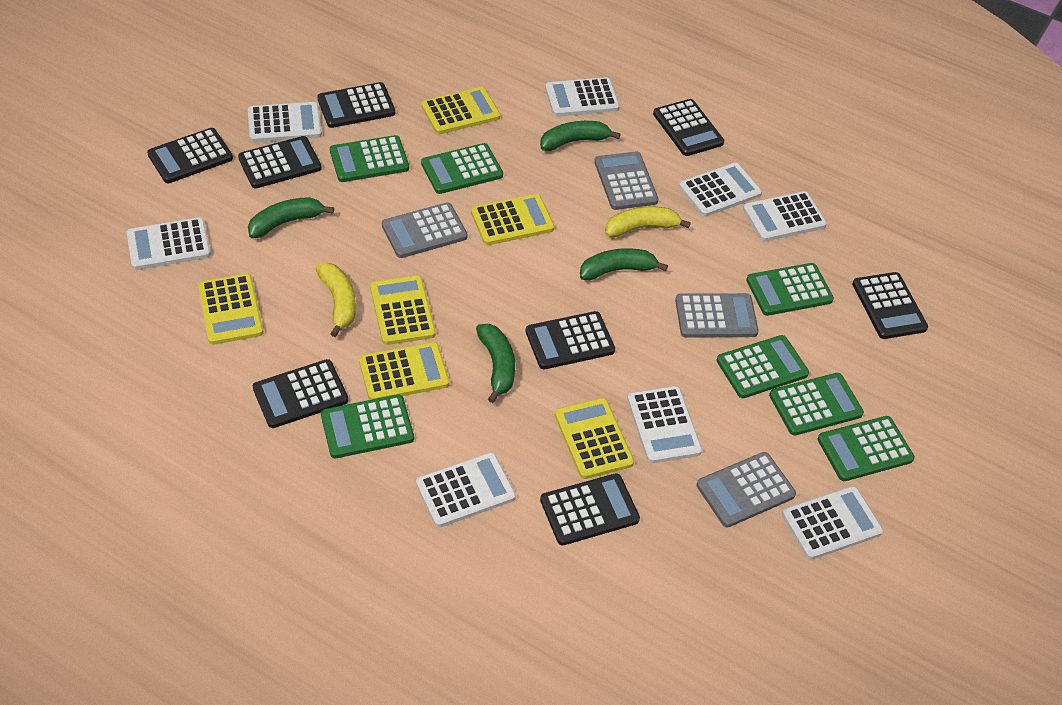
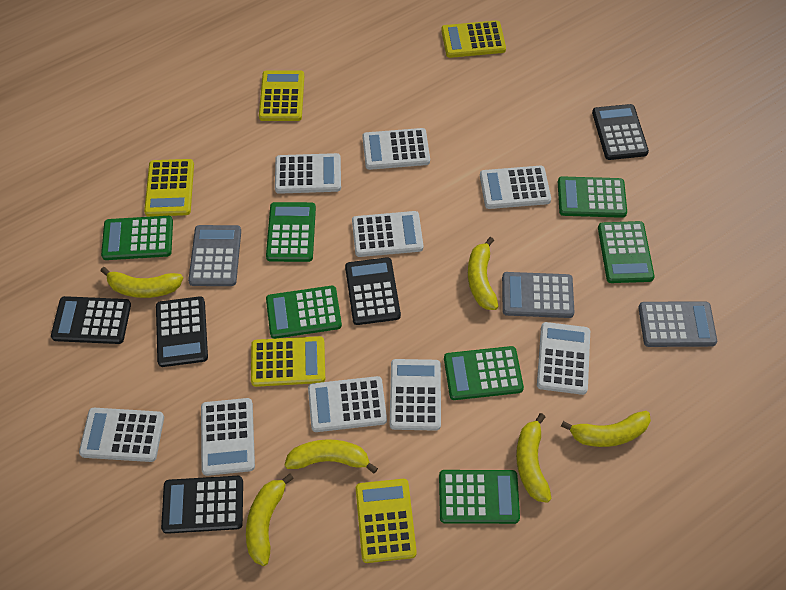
black calculator: [147,128,233,183] [238,136,322,189] [253,359,348,428] [318,82,395,128] [525,311,615,369] [540,473,640,546] [653,99,724,156] [852,272,928,339] = 8 -> [51,296,131,344] [156,296,208,367] [161,476,243,534] [345,257,401,325] [592,104,649,160] = 5
green banana: [248,197,334,238] [476,324,515,403] [540,121,621,151] [580,248,668,280] = 4 -> none = 0
grey calculator: [382,202,468,258] [594,152,658,210] [675,293,759,338] [697,452,796,528] = 4 -> [188,225,241,286] [502,272,574,318] [638,301,717,347] = 3
white calculator: [127,217,211,270] [248,102,322,142] [416,452,516,527] [545,77,620,117] [627,386,702,463] [679,163,762,217] [743,191,827,241] [782,486,883,560] = 8 -> [79,408,164,462] [201,398,255,476] [275,153,341,194] [308,376,387,432] [352,211,424,257] [362,128,430,170] [390,359,441,431] [480,166,551,209] [537,322,590,395] = 9
yellow banana: [315,263,356,337] [605,207,691,237] = 2 -> [101,267,183,298] [246,473,294,566] [284,439,378,474] [468,237,498,310] [516,413,552,503] [561,411,651,447] = 6
yellow calculator: [198,274,263,345] [359,342,449,400] [370,275,436,345] [421,87,500,134] [471,194,555,245] [555,398,634,479] = 6 -> [144,159,194,217] [251,336,325,387] [259,70,304,121] [356,479,417,563] [441,20,506,58] = 5

